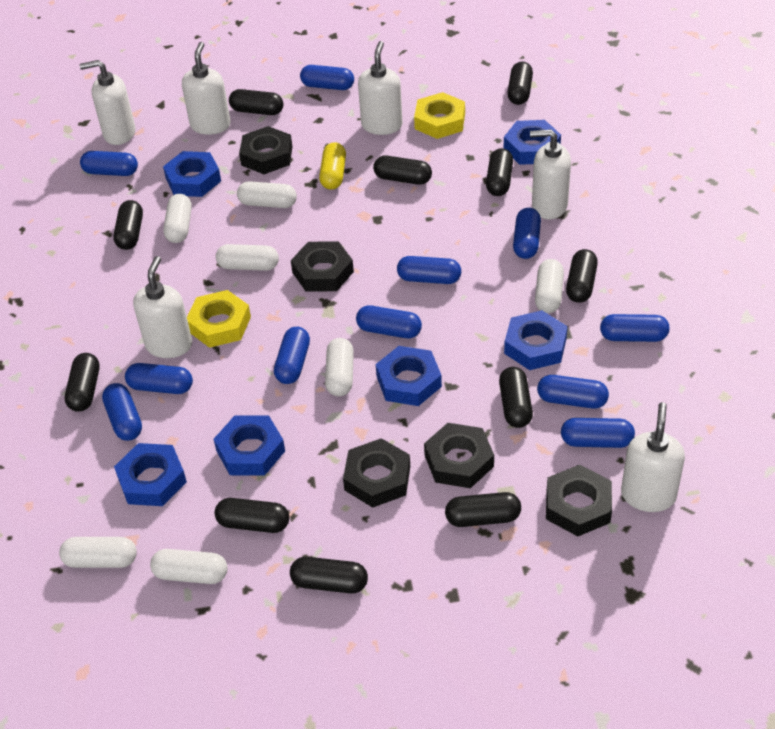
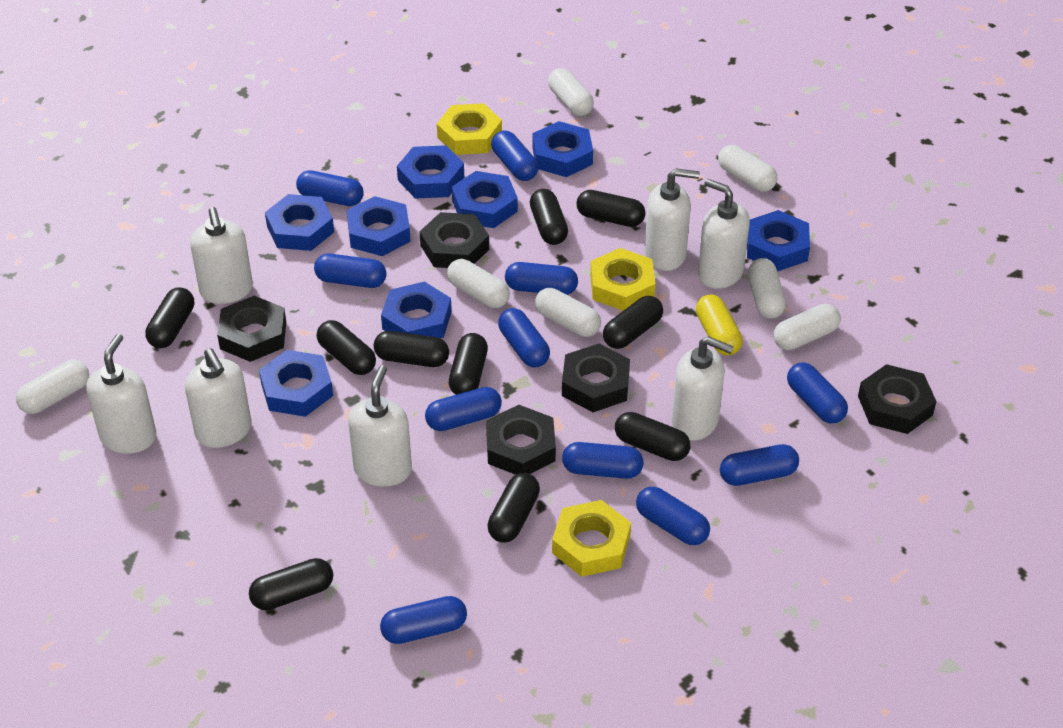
black capsule: [65,353,100,412] [113,200,143,250] [215,498,289,533] [229,89,283,115] [290,557,368,594] [373,156,432,185] [445,492,521,527] [486,148,513,196] [499,367,533,428] [507,61,533,105] [566,249,598,303] = 11 -> [145,287,194,348] [249,558,333,610] [317,320,376,375] [374,331,449,367] [449,333,488,395] [488,473,540,543] [530,189,568,245] [576,190,646,227] [603,296,663,349] [615,412,691,461] = 10
blue nut: [114,443,187,506] [163,151,221,197] [214,416,285,476] [376,346,442,406] [504,120,561,165] [504,310,568,370] = 6 -> [259,350,333,417] [265,194,334,251] [346,196,411,256] [381,281,452,338] [397,145,464,199] [452,171,518,228] [532,121,593,177] [747,210,810,271] = 8
white soap dispenser: [79,60,135,145] [133,256,192,358] [182,42,230,135] [358,41,402,135] [530,129,571,219] [621,402,685,512] = 6 -> [86,334,156,454] [185,348,251,448] [190,207,253,304] [348,366,412,487] [645,168,700,271] [672,336,734,441] [698,179,750,289] = 7
yellow nut: [187,290,251,348] [414,92,465,139] = 2 -> [437,103,502,155] [552,500,631,577] [590,248,655,311] = 3

